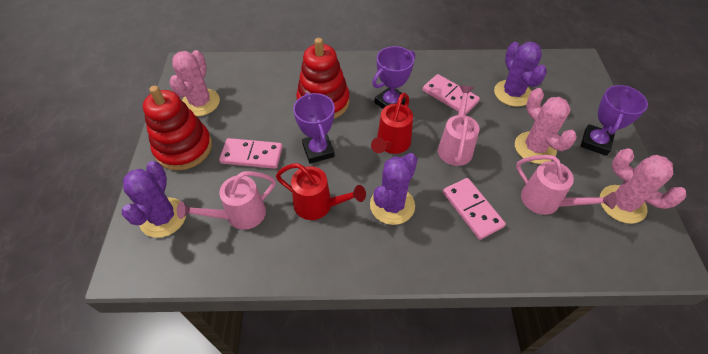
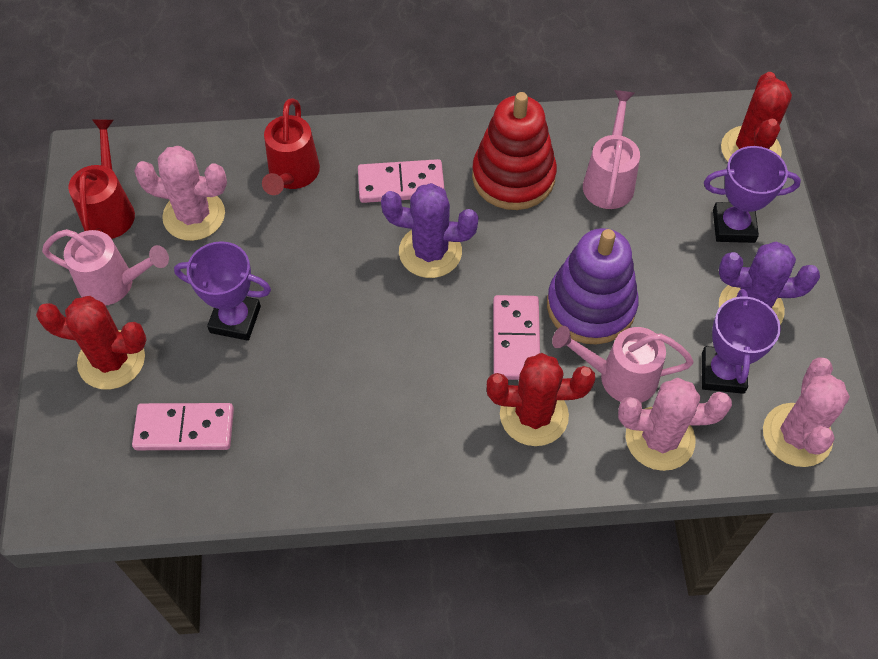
purple cactus: [122,161,186,238] [370,153,418,225] [494,42,547,107] = 3 -> [381,183,479,278] [719,242,820,324] = 2
purple stacking toy: none = 0 -> [547,228,639,344] = 1
red cactus: none = 0 -> [36,296,147,389] [487,353,595,446] [721,72,792,162] = 3
red stacking toy: [143,85,212,170] [296,38,350,119] = 2 -> [472,92,557,210] = 1

